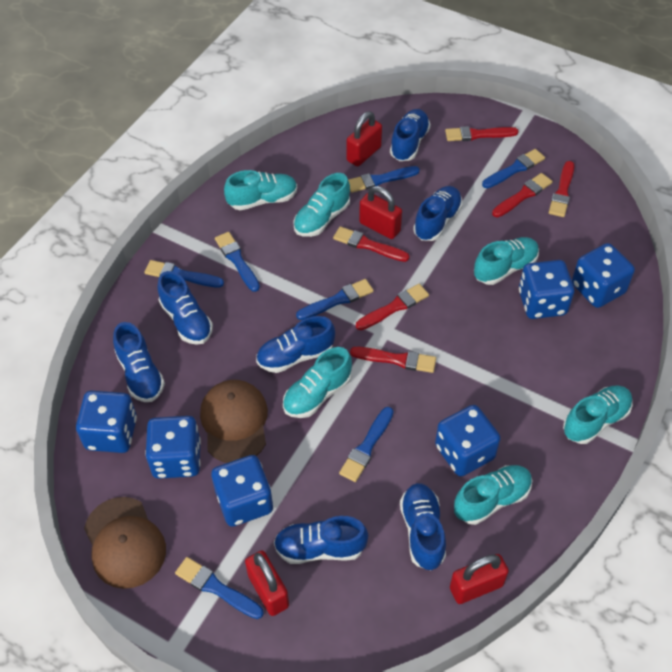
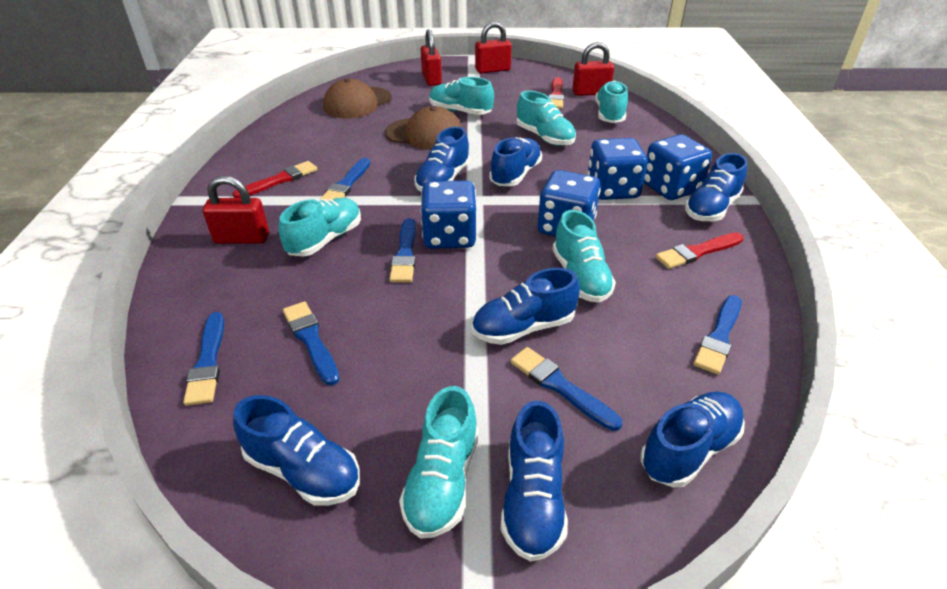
blue brush: [144,260,224,288] [175,557,264,619] [215,232,260,292] [296,279,374,320] [339,407,394,482] [348,166,420,193] [482,149,545,188] = 7 -> [183,312,224,406] [283,301,340,385] [320,158,370,199] [390,218,416,282] [510,347,622,431] [693,295,742,375] = 6
blue dice: [76,391,137,453] [145,416,201,479] [211,455,273,527] [435,405,501,477] [519,260,574,319] [572,243,635,308] = 6 -> [421,180,476,249] [538,170,601,236] [587,138,648,200] [644,134,712,200] = 4
red brush: [333,226,410,262] [350,347,436,373] [356,284,429,330] [445,126,519,141] [492,173,553,217] [549,161,574,217] = 6 -> [233,161,317,198] [548,77,564,109] [656,232,744,269] = 3

